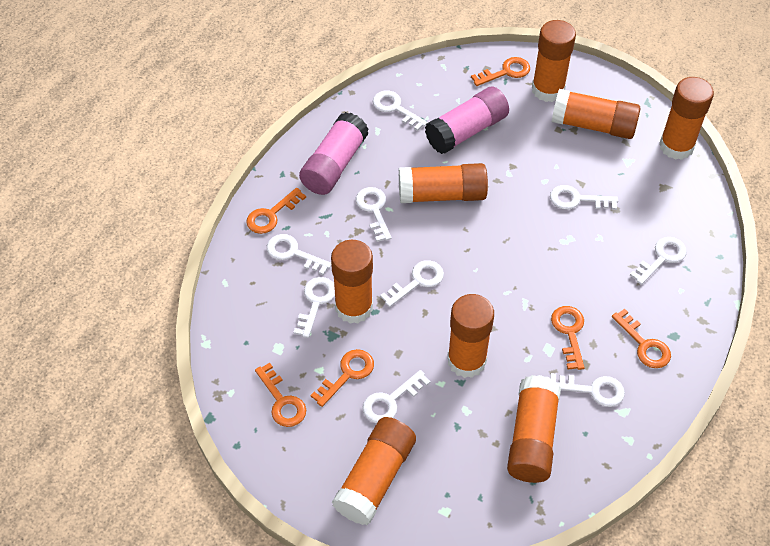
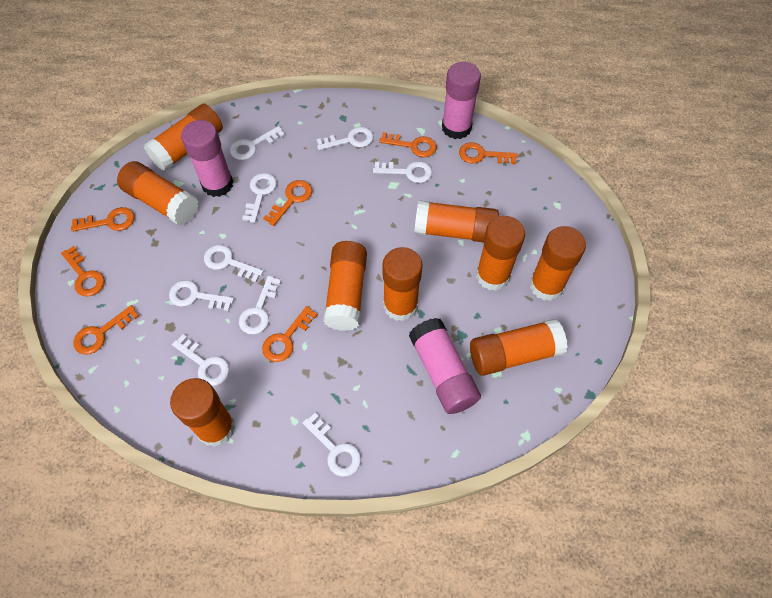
orange glue stick: [331,240,373,324] [332,417,416,525] [399,163,488,203] [447,294,494,378] [507,375,561,483] [532,20,576,102] [552,89,641,139] [659,77,714,160] = 8 -> [117,161,198,225] [143,104,223,171] [170,378,235,447] [323,241,367,331] [382,247,423,321] [414,200,499,242] [470,319,567,376] [476,216,525,291] [530,226,586,301] = 9
orange key: [246,188,306,234] [255,363,306,427] [311,349,374,407] [471,57,530,86] [551,306,585,370] [612,309,671,368] = 6 -> [61,246,105,296] [71,207,135,232] [73,305,139,355] [262,306,318,362] [263,180,313,226] [379,132,437,157] [459,142,518,164] = 7
pink glue stick: [299,112,369,195] [425,87,509,154] = 2 -> [181,120,233,197] [409,318,481,414] [442,62,481,139] = 3

